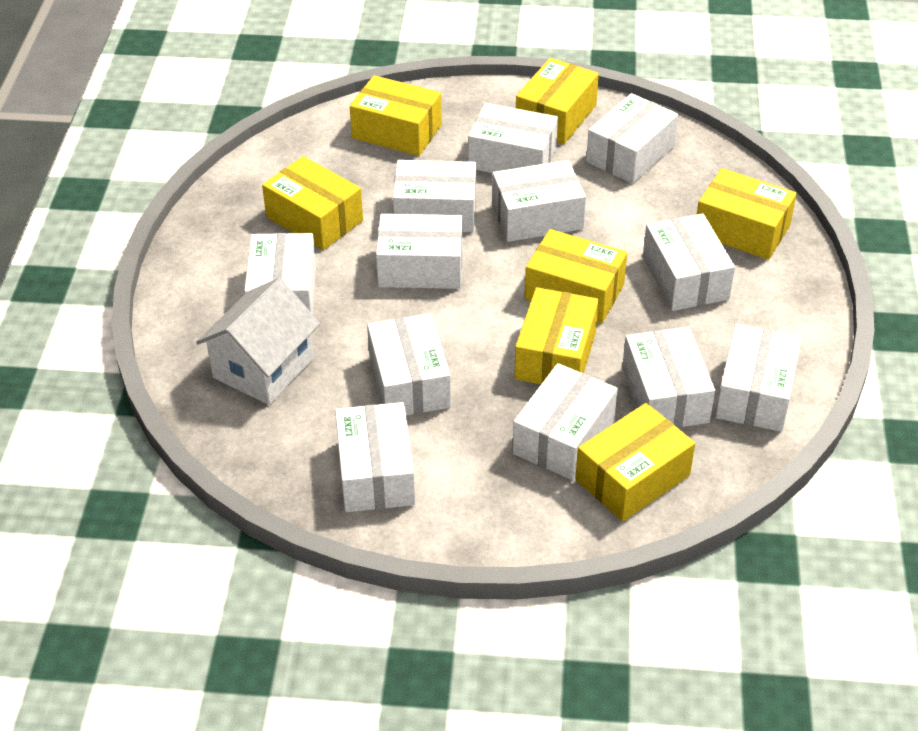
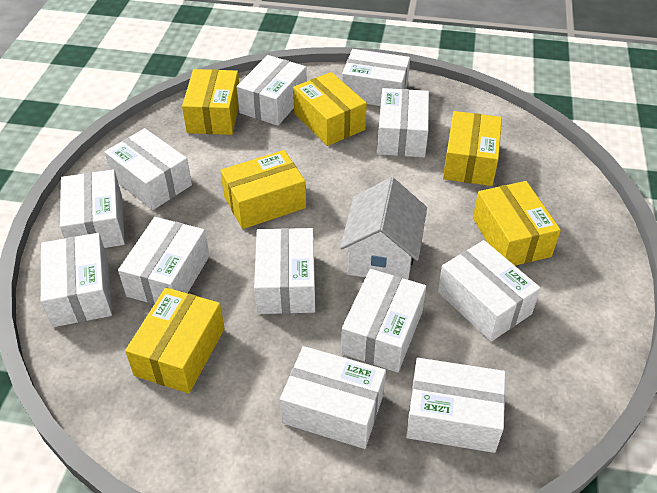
yellow box: [262,156,363,250] [350,75,442,156] [514,287,599,384] [516,58,599,144] [525,229,627,323] [575,403,695,521] [697,168,797,260] = 7 -> [125,287,224,393] [182,69,239,135] [220,150,306,229] [293,72,367,146] [443,111,502,186] [473,181,561,266] = 6

